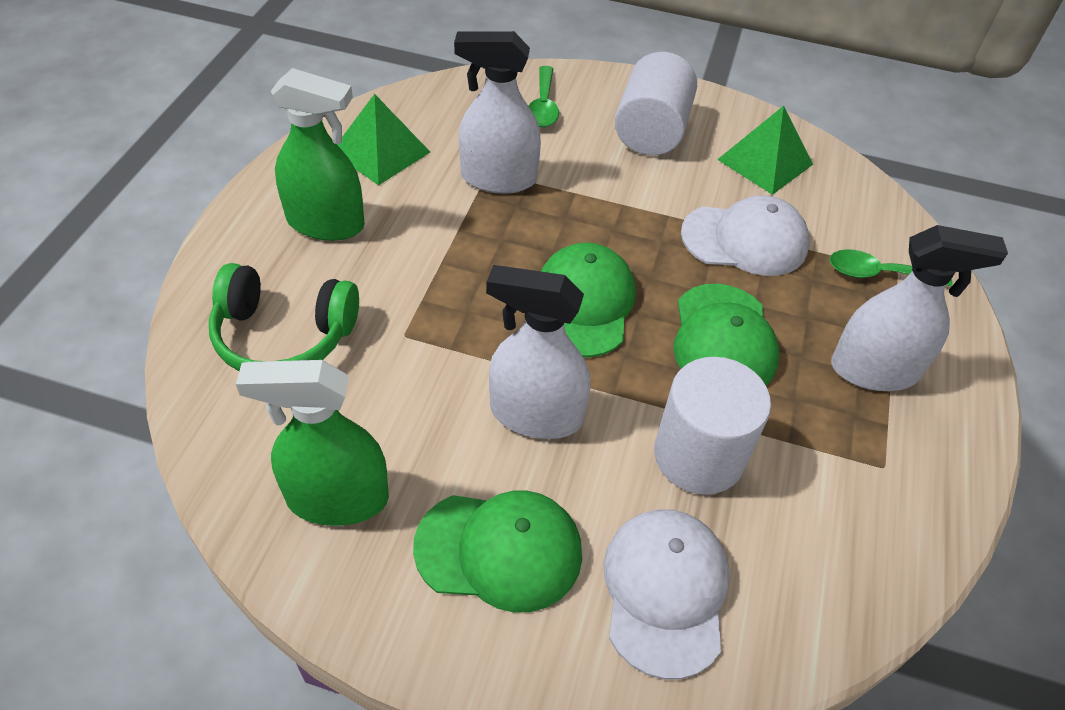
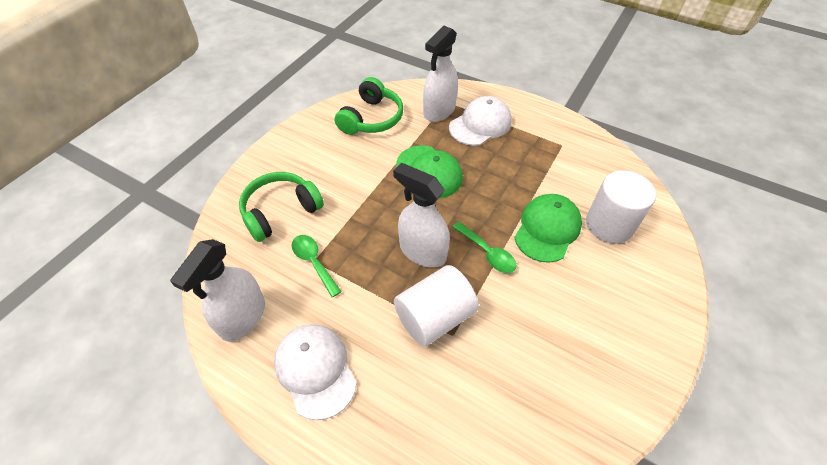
green cap: [413,490,582,612] [541,243,635,358] [673,284,779,386] = 3 -> [396,145,463,198] [514,194,582,263] = 2
green headphones: [209,263,359,371] = 1 -> [239,172,324,242] [335,77,403,135] = 2
green pyramid: [337,94,430,185] [717,106,813,195] = 2 -> none = 0
green spray bottle: [236,360,389,526] [271,68,365,241] = 2 -> none = 0

